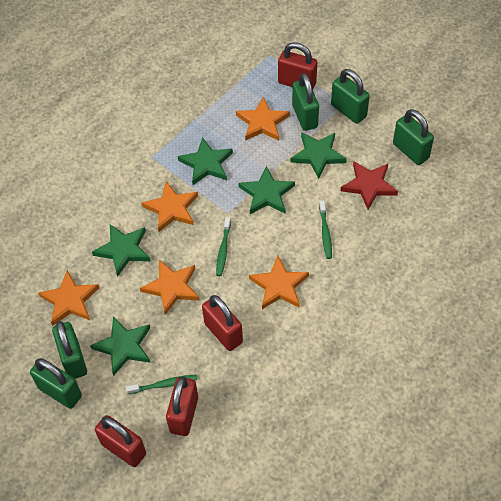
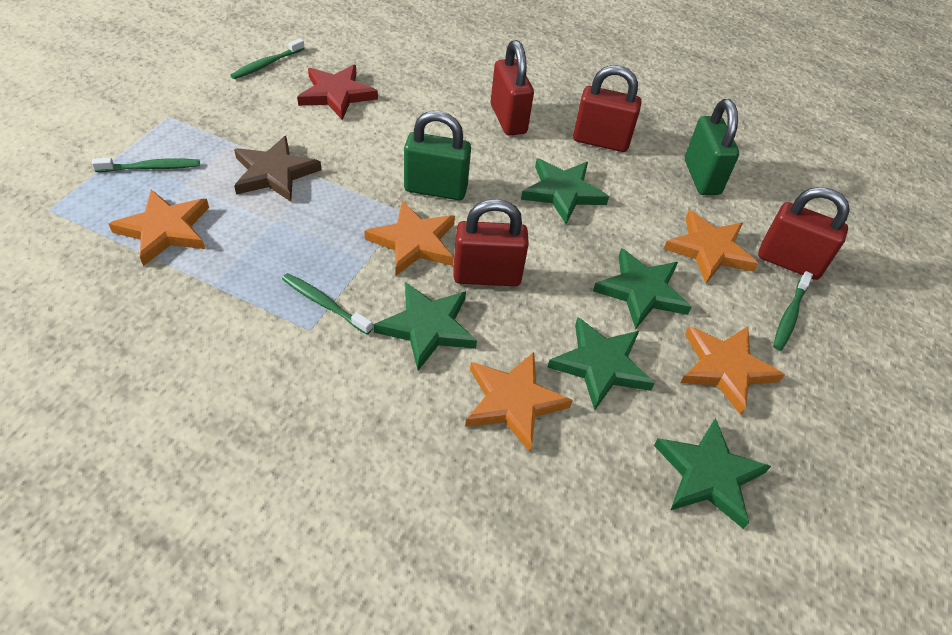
brown star: none = 0 -> [234,136,321,202] = 1
green padlock: [30,358,82,409] [52,321,87,379] [292,73,319,131] [331,69,370,124] [393,109,434,165] = 5 -> [404,111,471,200] [685,99,739,195] = 2
green toothbrush: [126,375,197,394] [216,217,231,276] [319,201,332,259] = 3 -> [92,158,200,172] [230,38,305,79] [282,273,373,335] [773,271,813,350] = 4

